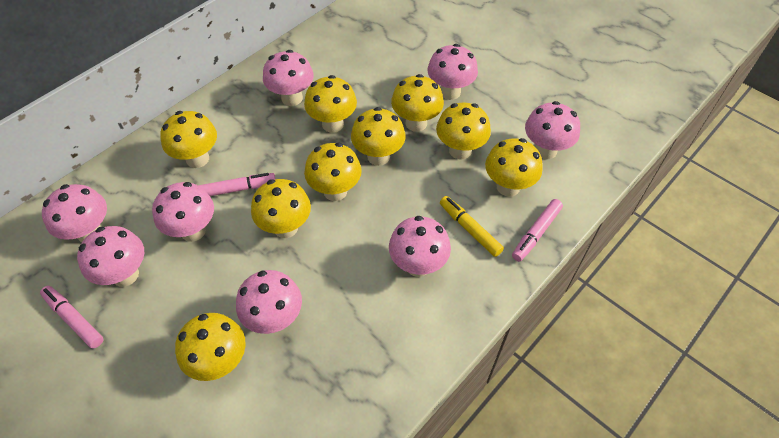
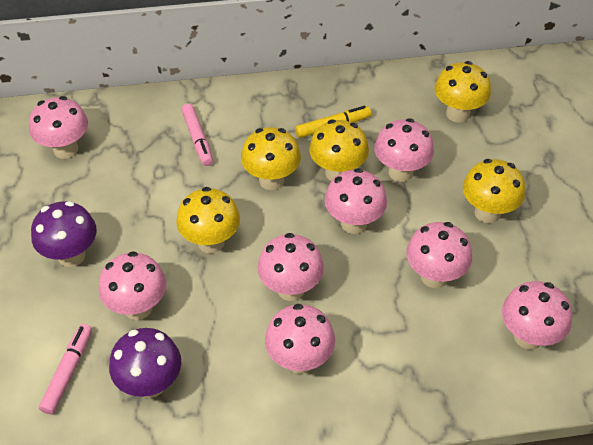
pink marker: [40,286,104,349] [198,173,275,196] [512,199,563,262] = 3 -> [39,324,92,414] [181,104,213,166] = 2
purple mushroom: none = 0 -> [31,201,97,267] [109,328,181,398] = 2
yellow mushroom: [161,111,217,168] [175,313,246,381] [251,179,311,238] [304,75,357,133] [304,143,362,201] [351,107,406,166] [391,74,444,132] [436,103,491,159] [485,138,543,197] = 9 -> [176,187,240,253] [241,127,301,190] [309,119,369,181] [434,61,491,123] [463,159,525,223] = 5

